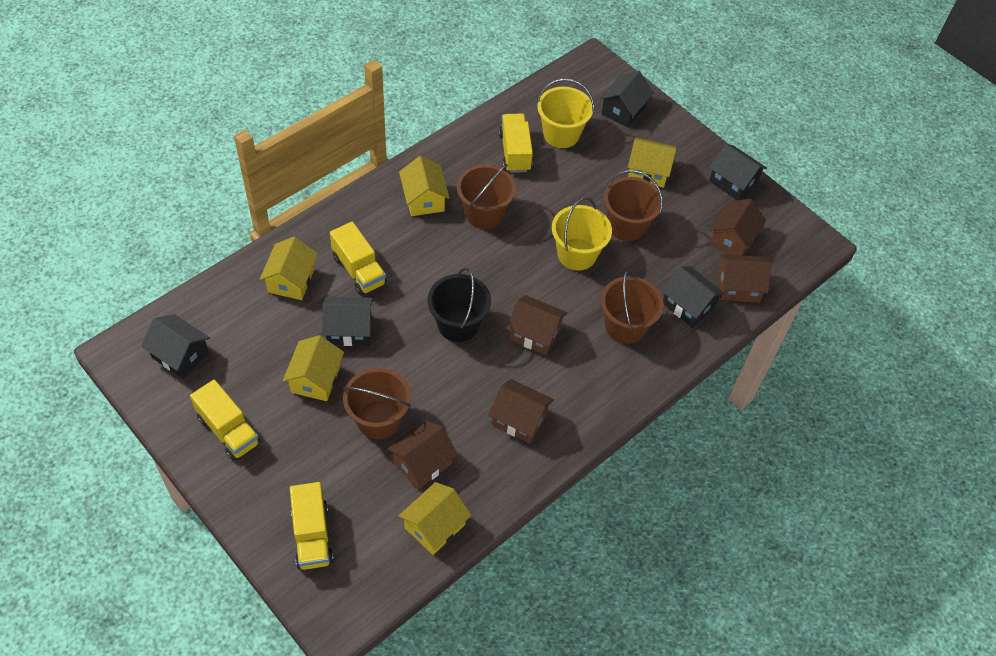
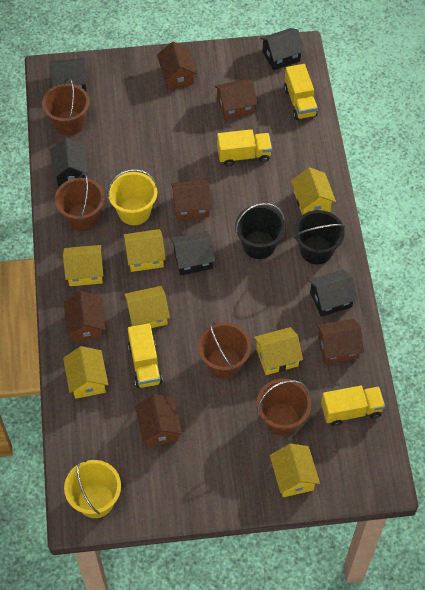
black bucket: [428,268,491,342] = 1 -> [235,203,286,259] [294,210,345,264] = 2
brown house: [387,420,458,490] [488,379,554,444] [506,295,567,355] [709,199,766,255] [718,254,772,302] = 5 -> [64,291,105,342] [135,394,182,447] [157,42,197,90] [171,179,212,220] [215,79,258,120] [317,319,364,364] = 6
yellow house: [260,237,318,300] [283,335,344,401] [399,156,450,216] [399,482,472,555] [628,138,676,188] = 5 -> [63,245,103,286] [63,346,108,399] [123,229,166,272] [124,286,170,328] [254,327,303,375] [270,444,320,497] [291,167,336,215] = 7

